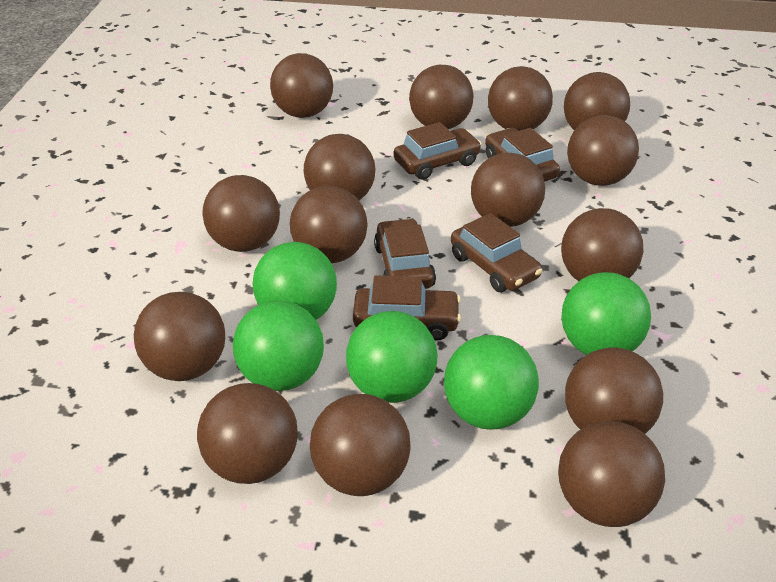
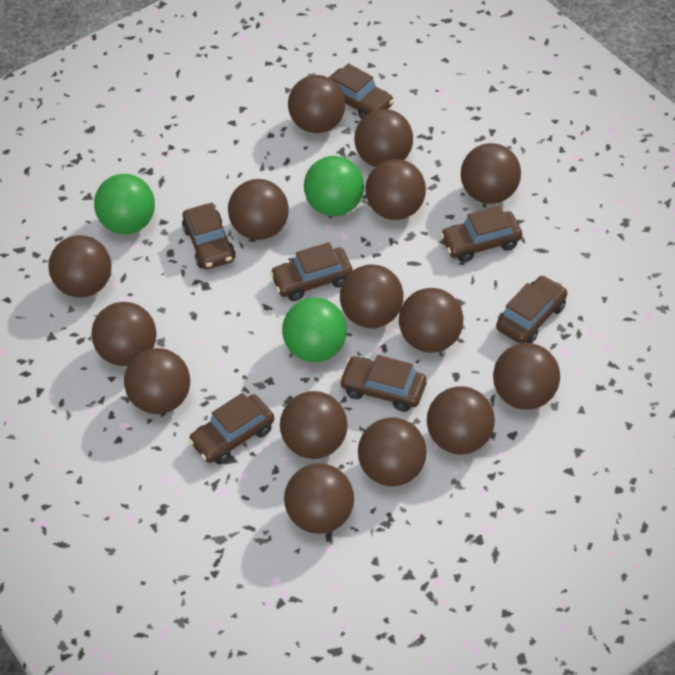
brown car: [353,275,461,341] [374,218,436,289] [394,122,482,180] [451,213,543,292] [485,128,560,182] = 5 -> [182,203,236,269] [188,393,275,465] [270,242,353,301] [328,63,394,119] [339,355,427,412] [440,206,522,263] [496,275,567,344] = 7
green ball: [233,300,324,391] [252,242,337,320] [346,311,438,403] [444,335,539,430] [561,272,651,355] = 5 -> [94,174,155,234] [282,298,347,362] [304,156,364,216] = 3

